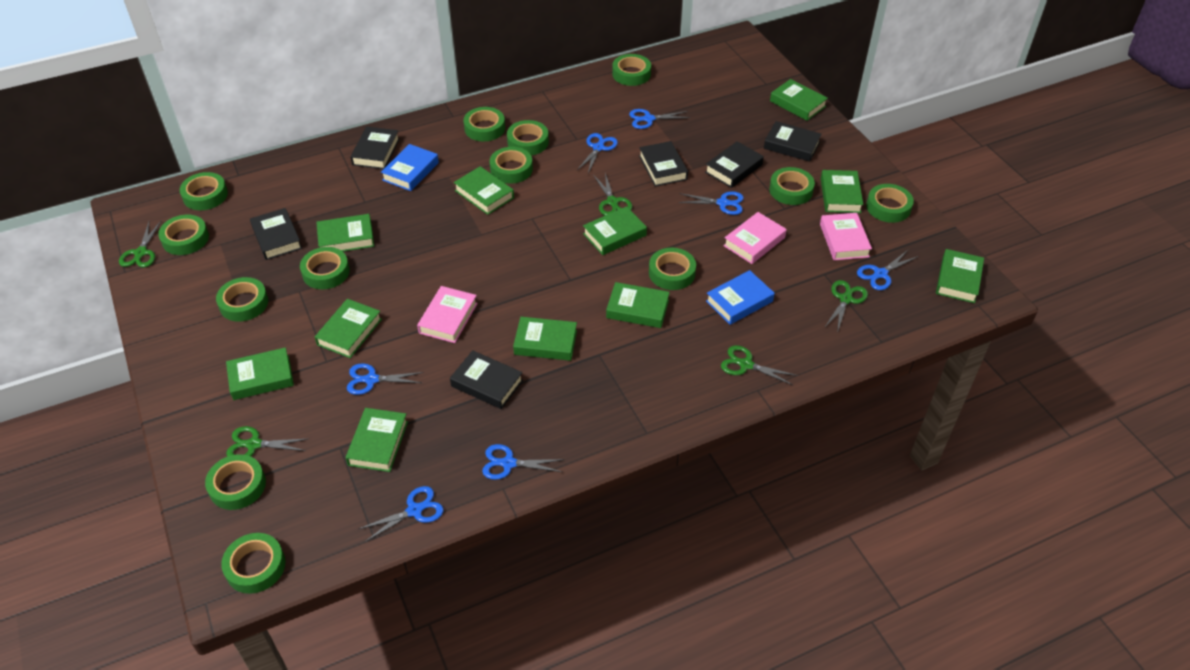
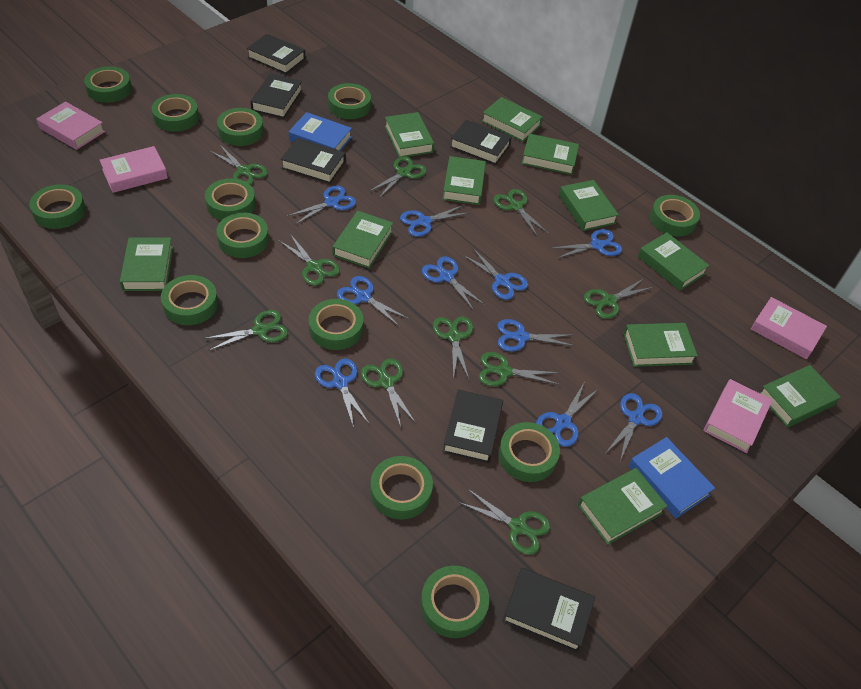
blue scissors: [347,363,424,395] [359,486,443,542] [482,444,564,480] [577,133,618,173] [629,109,690,129] [678,191,744,215] [857,250,918,290] = 7 -> [287,186,356,225] [315,359,370,428] [337,276,409,327] [400,205,471,237] [422,256,485,310] [462,248,528,300] [497,319,575,352] [536,383,598,447] [552,229,622,259] [606,393,662,461] = 10
green scissors: [119,220,162,267] [226,426,307,457] [594,173,632,215] [721,345,798,385] [824,280,868,333] = 5 -> [204,310,288,351] [210,145,268,185] [278,234,340,286] [361,358,416,427] [370,156,427,198] [433,317,473,380] [459,488,550,555] [479,352,560,386] [493,189,549,237] [584,279,653,319] = 10
pink book: [417,286,478,343] [724,212,787,264] [820,213,872,260] = 3 -> [36,101,105,150] [100,146,168,193] [704,379,773,453] [751,297,827,359] = 4

